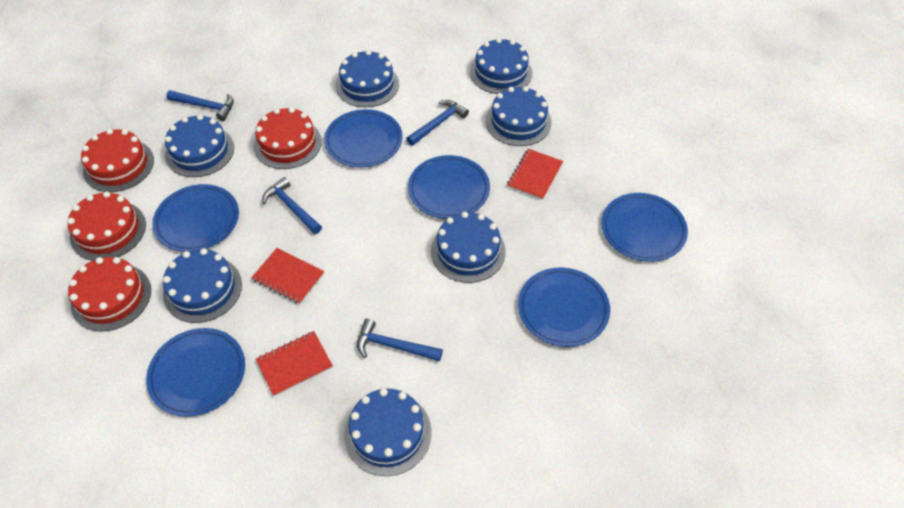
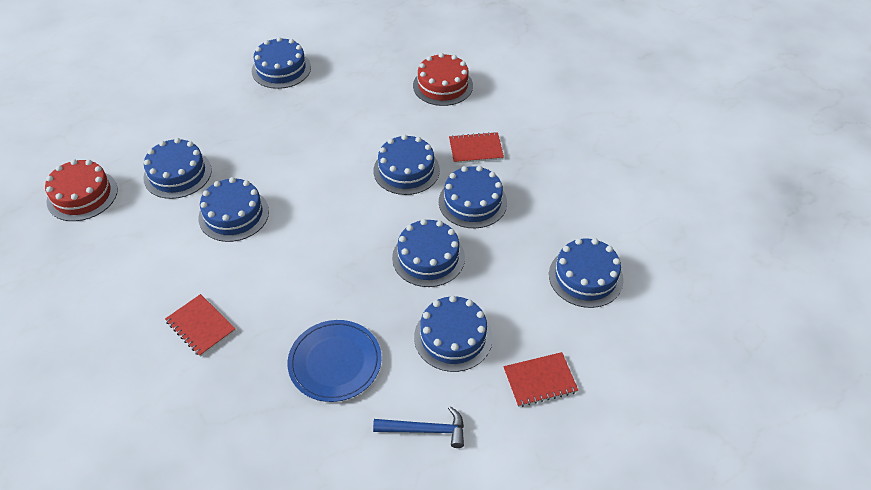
blue cake: [163,248,242,323] [165,114,234,177] [336,50,399,107] [344,388,432,476] [431,212,506,283] [470,38,532,94] [486,86,552,146] = 7 -> [143,138,212,199] [198,177,269,242] [252,37,311,89] [373,135,440,195] [392,219,465,287] [414,295,493,372] [439,166,507,228] [549,238,624,308] = 8
blue hammer: [166,90,234,121] [262,177,322,234] [357,319,443,362] [406,100,469,146] = 4 -> [373,406,464,448] = 1
blue plate: [146,328,245,417] [152,184,239,252] [324,109,403,167] [408,155,490,219] [518,267,610,347] [601,193,688,262] = 6 -> [288,320,382,402] = 1
red cake: [67,191,146,261] [68,257,151,332] [81,129,154,192] [254,107,322,169] = 4 -> [45,159,118,221] [413,53,473,106] = 2

